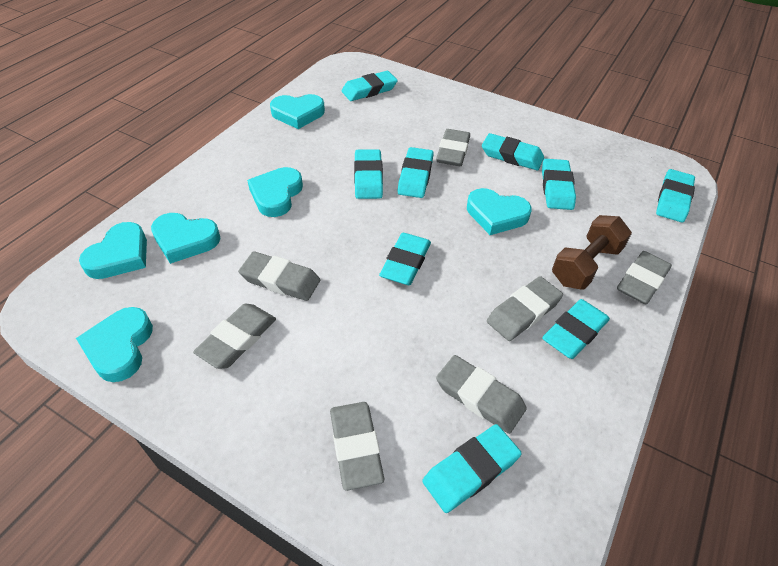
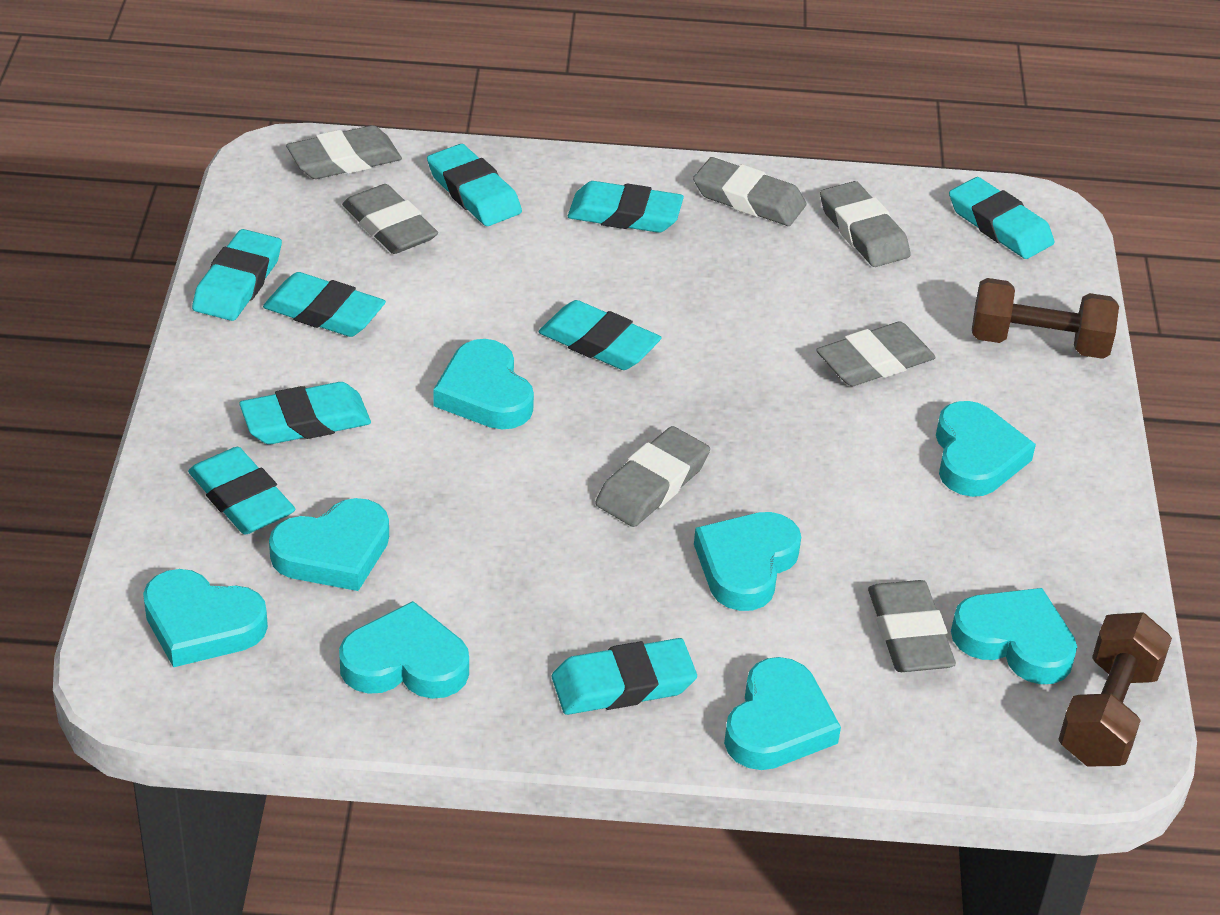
brown dumbbell: [552,215,632,290] = 1 -> [972,278,1119,359] [1058,612,1172,767] = 2
turquoise heart: [76,307,153,382] [79,222,147,279] [151,213,221,264] [247,167,303,217] [270,94,325,129] [467,188,532,235] = 6 -> [143,569,268,667] [269,498,389,591] [339,601,469,699] [433,339,534,429] [694,512,801,611] [724,657,841,770] [936,401,1036,497] [951,588,1077,684] = 8

